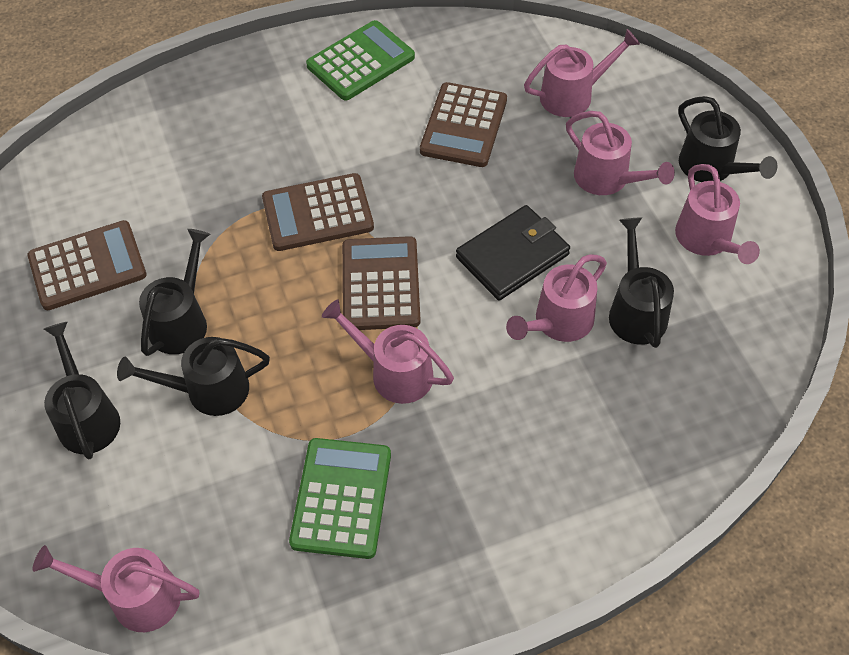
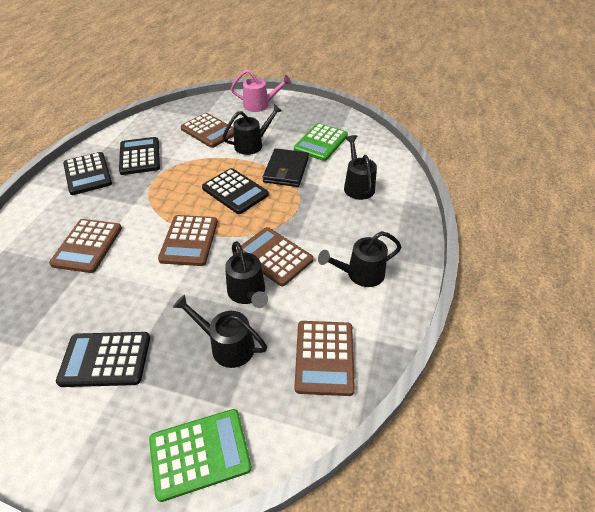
black calculator: none = 0 -> [56,332,150,387] [63,152,112,195] [119,137,160,175] [202,168,269,214] = 4
brown calculator: [28,220,147,310] [262,173,374,251] [342,236,421,330] [420,82,507,167] = 4 -> [49,219,122,273] [158,215,218,266] [180,113,234,148] [236,227,313,286] [295,321,355,396] = 5
pink watering can: [32,545,199,632] [322,299,454,404] [506,255,607,342] [524,29,640,117] [566,111,675,195] [675,164,760,264] = 6 -> [231,70,291,112] = 1

